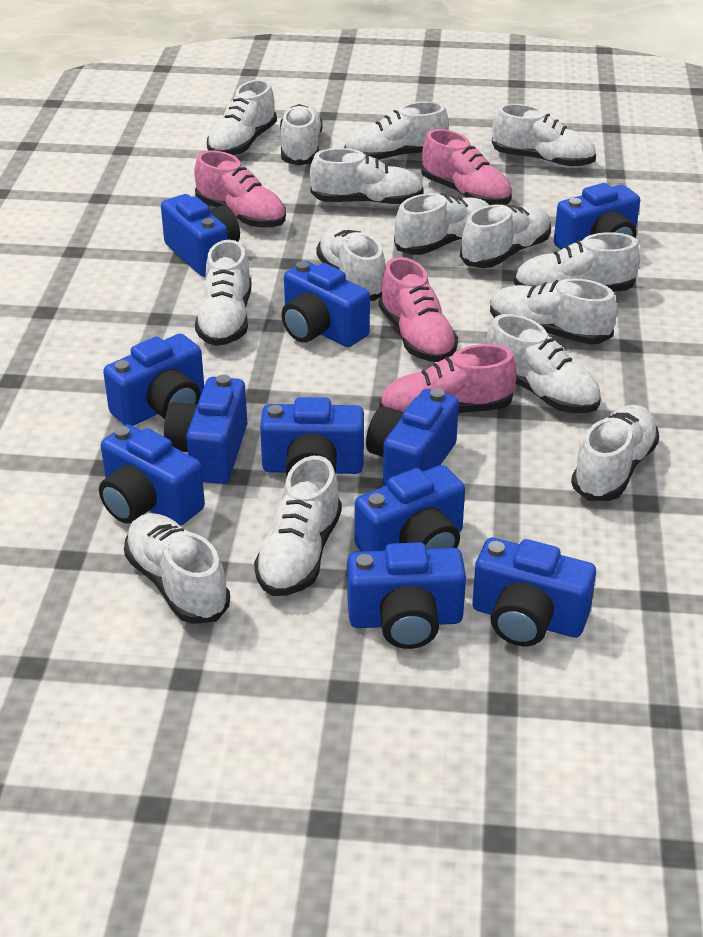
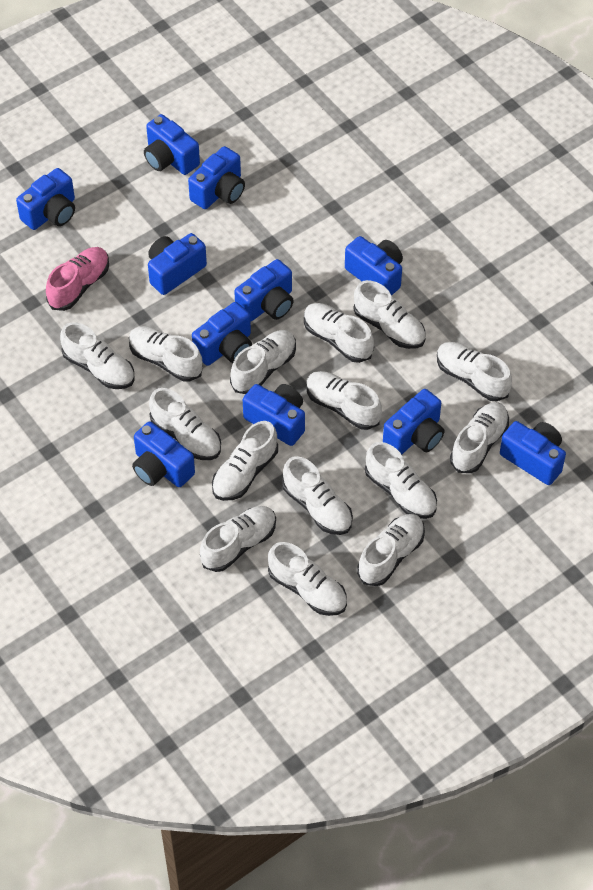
pink shoe: [194,150,286,228] [379,257,458,362] [379,344,517,413] [421,129,512,205] = 4 -> [46,247,109,311] = 1

